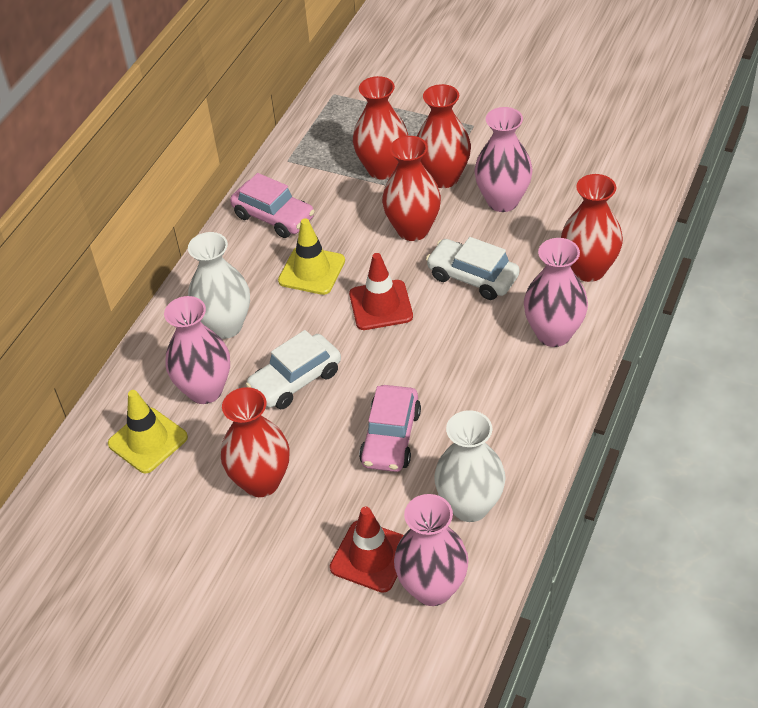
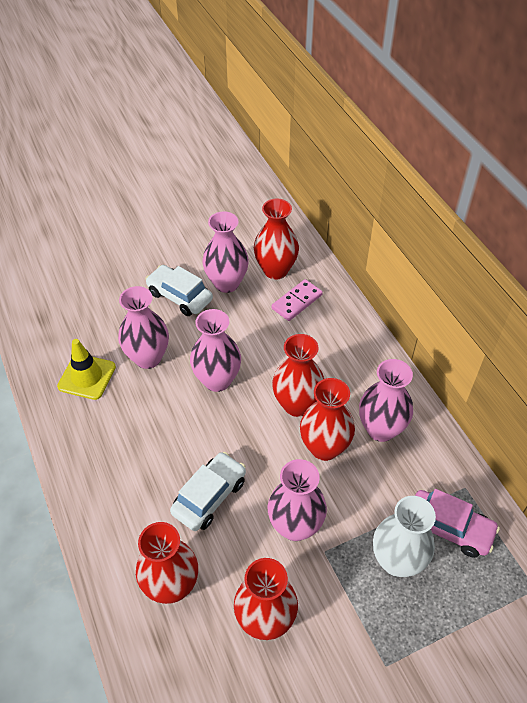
pink car: [230,173,315,238] [359,385,421,472] = 2 -> [415,489,500,558] = 1
pink domino: none = 0 -> [271,279,323,321] = 1
pink vase: [164,296,230,404] [394,494,469,606] [474,107,533,212] [524,238,588,347] = 4 -> [118,286,169,369] [190,309,241,392] [202,211,249,293] [268,459,327,541] [359,359,413,442] = 5
red traffic cone: [330,507,404,593] [349,253,413,330] = 2 -> none = 0
white vase: [188,232,250,339] [434,410,506,522] = 2 -> [373,496,436,577] = 1
yellow traffic cone: [108,390,188,473] [278,218,345,295] = 2 -> [57,339,116,400] = 1

